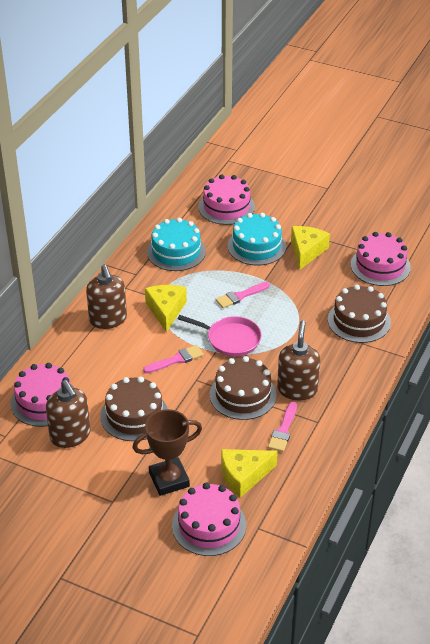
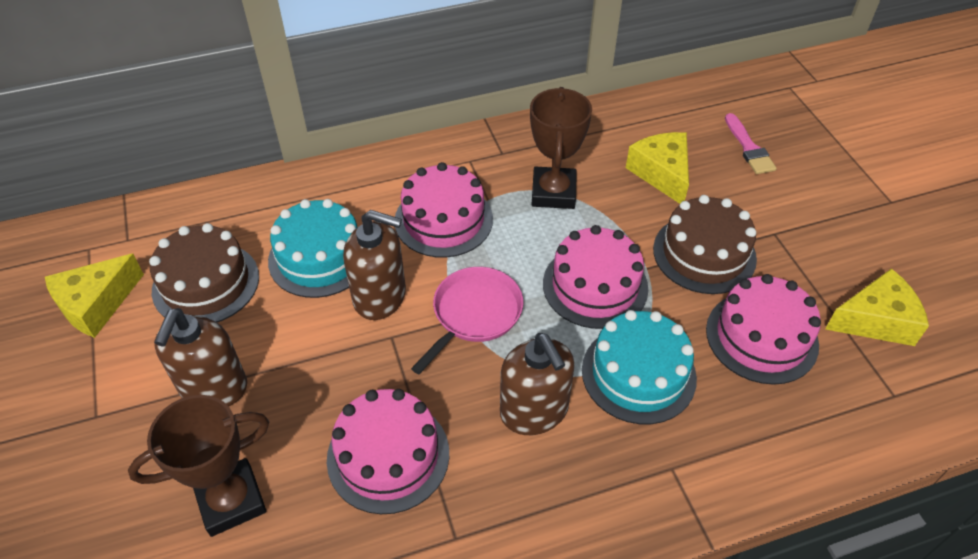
brown cake: [101,377,168,441] [210,356,277,420] [328,285,391,343] = 3 -> [149,223,259,322] [653,195,757,294] = 2
brown trophy: [133,409,202,496] = 1 -> [128,395,269,537] [530,87,592,209] = 2
pink brush: [143,345,204,373] [215,282,270,308] [268,402,297,452] = 3 -> [725,113,777,174] = 1

